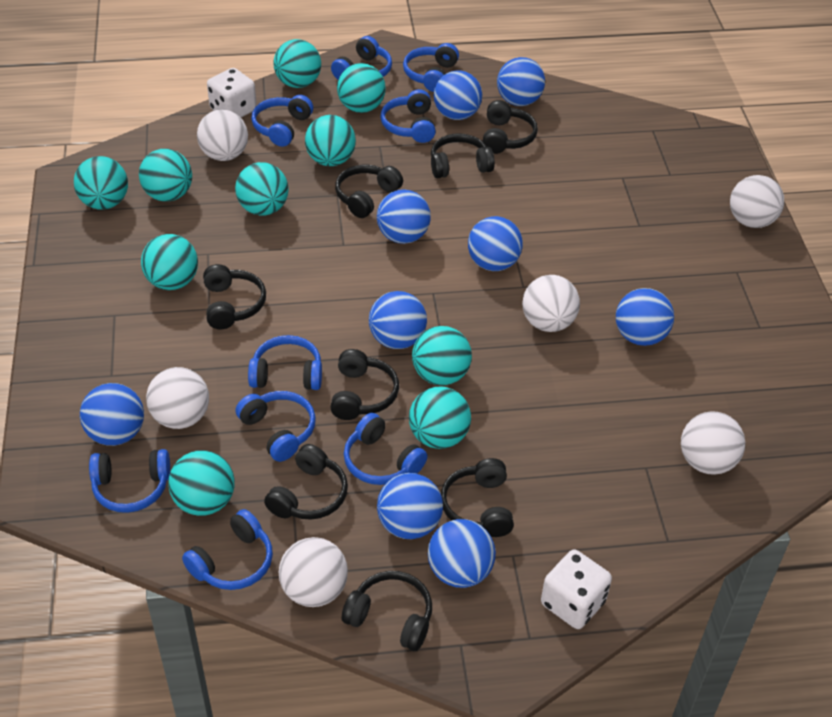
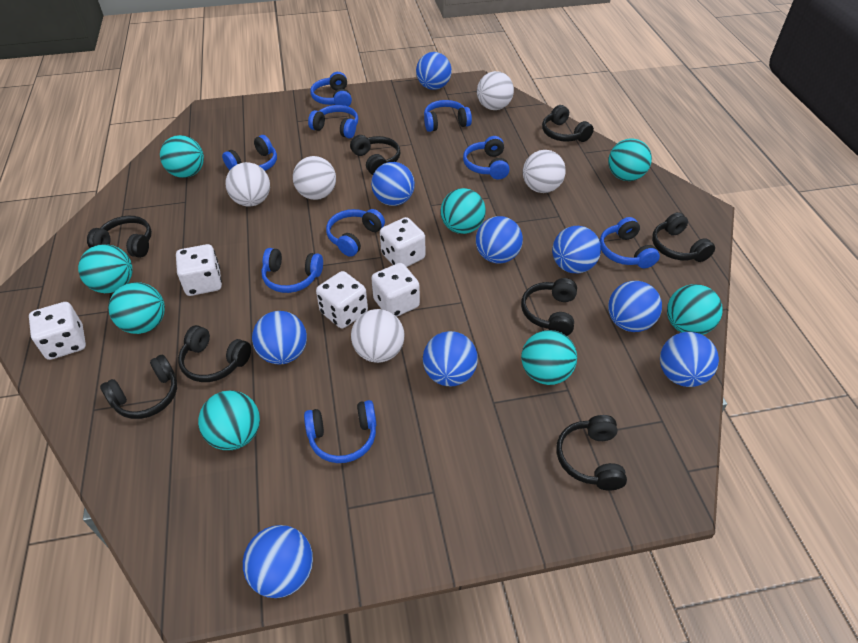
turquoise ball: [74,156,128,210] [139,149,192,202] [141,234,198,290] [168,450,235,516] [235,162,289,216] [273,39,321,88] [305,115,356,166] [337,63,386,113] [409,386,471,449] [412,326,472,385] = 10 -> [78,244,133,293] [109,282,165,334] [160,135,204,178] [198,391,260,450] [441,188,486,234] [521,330,577,385] [608,138,652,181] [667,284,723,335] = 8
white ball: [146,367,209,429] [197,110,248,161] [279,537,348,607] [522,275,580,332] [681,411,745,475] [730,175,784,228] = 6 -> [225,162,270,207] [293,156,336,200] [351,309,404,363] [477,71,514,110] [523,150,566,193] = 5
white dice: [207,68,257,117] [541,549,612,629] = 2 -> [29,302,86,360] [176,244,222,296] [316,271,368,329] [371,263,420,317] [380,217,425,267] = 5

